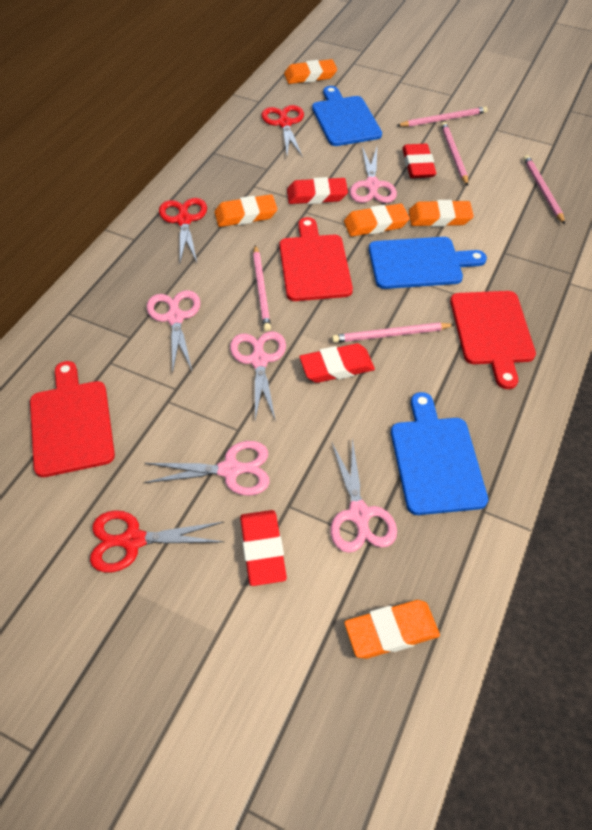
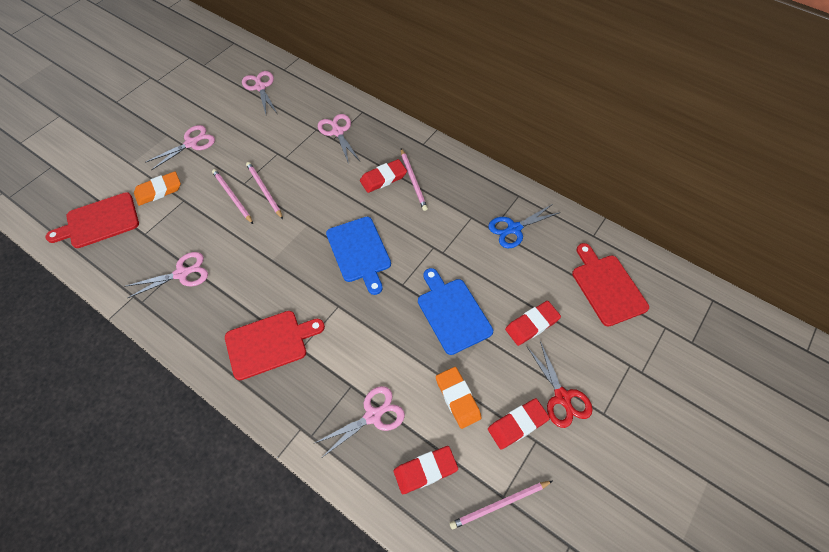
blue cutting board: [312,86,382,146] [369,237,487,289] [391,392,488,515] = 3 -> [326,217,391,295] [418,268,493,355] = 2
blue scissors: none = 0 -> [488,204,561,248] = 1
orange eraser: [214,194,277,227] [284,59,337,84] [344,203,410,237] [344,600,440,659] [409,200,474,227] = 5 -> [134,171,181,206] [436,367,482,429] = 2
pink pencil: [253,245,271,332] [332,322,455,343] [396,106,488,127] [441,122,468,186] [523,155,565,224] = 5 -> [212,169,253,224] [246,162,283,219] [401,149,428,211] [450,481,552,529] = 4
red scissors: [90,510,224,572] [159,198,207,262] [261,105,304,156] = 3 -> [527,341,593,428] = 1

